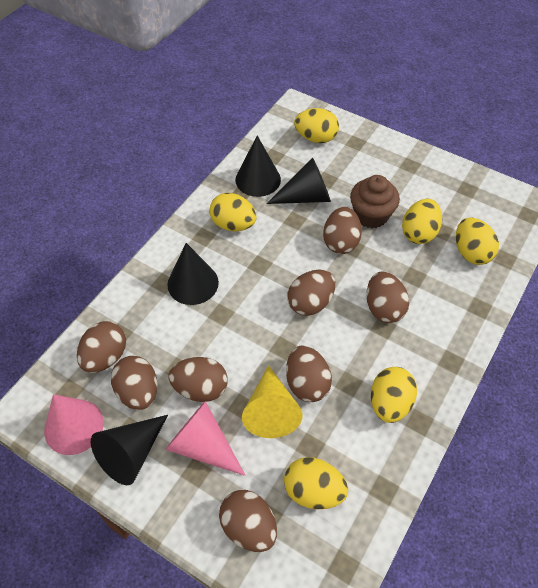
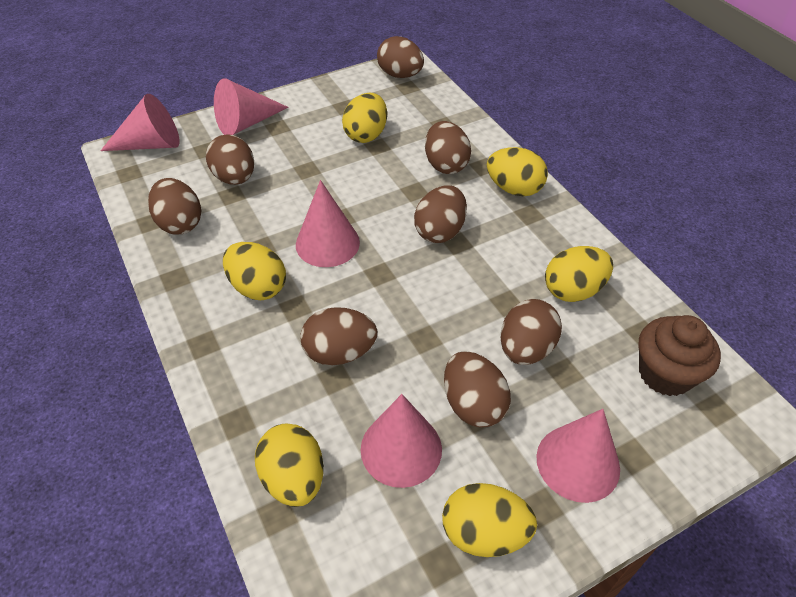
black cone: [91,415,168,485] [167,243,219,305] [235,135,281,197] [266,157,331,204] = 4 -> none = 0
pink cone: [44,394,104,455] [165,401,246,476] = 2 -> [101,94,180,151] [214,78,288,135] [296,180,360,267] [361,394,442,488] [536,409,620,503] = 5
yellow cone: [242,365,302,438] = 1 -> none = 0

